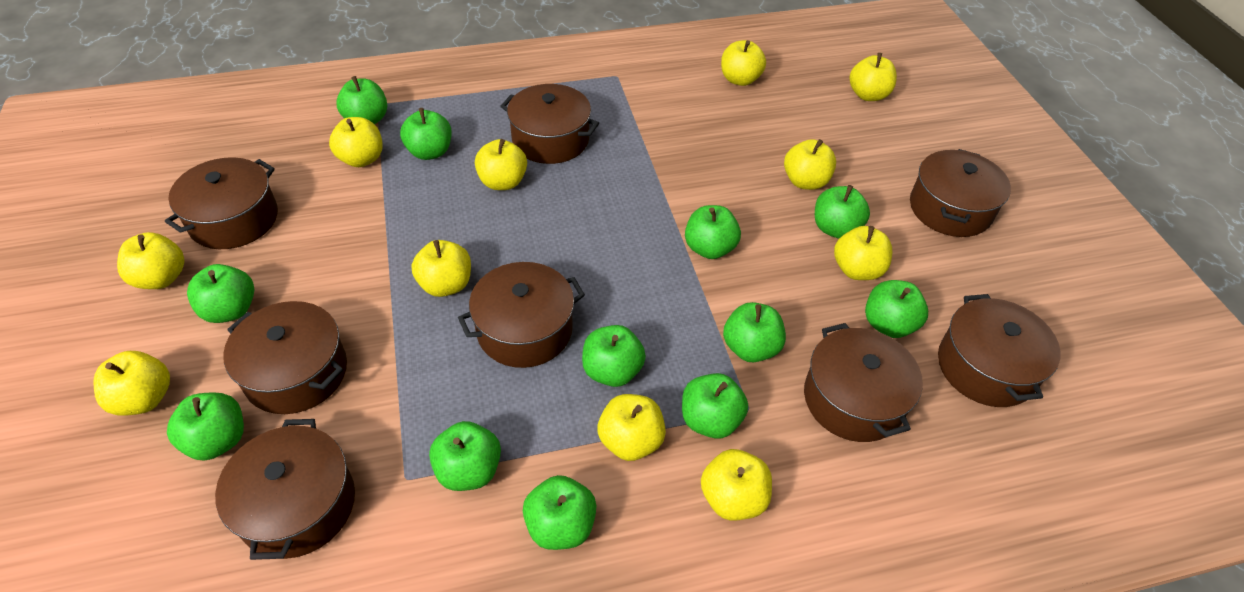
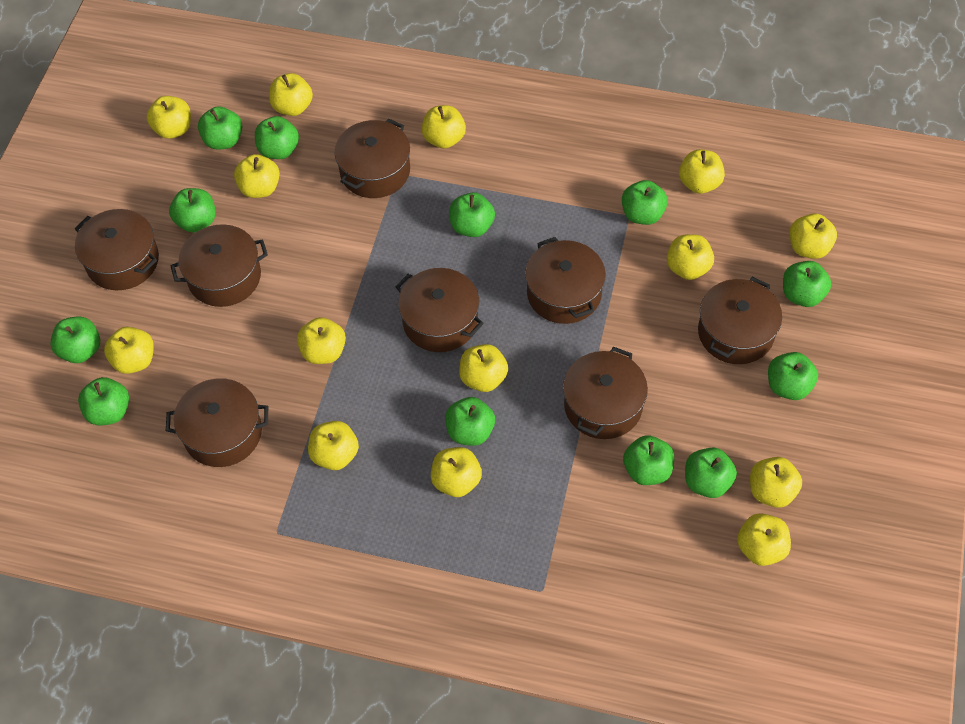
yellow apple: [93,351,170,415] [117,232,185,289] [329,117,383,167] [411,240,471,297] [475,139,527,190] [597,394,666,461] [701,449,772,521] [721,40,766,86] [784,139,836,190] [834,226,893,280] [850,53,897,101] = 11 -> [104,327,154,374] [147,96,191,139] [234,154,280,198] [269,73,313,116] [297,317,346,364] [308,421,359,470] [422,105,466,148] [431,447,482,497] [459,344,508,392] [667,234,714,280] [679,149,725,194] [737,513,791,566] [750,457,802,508] [789,213,837,259] = 14

